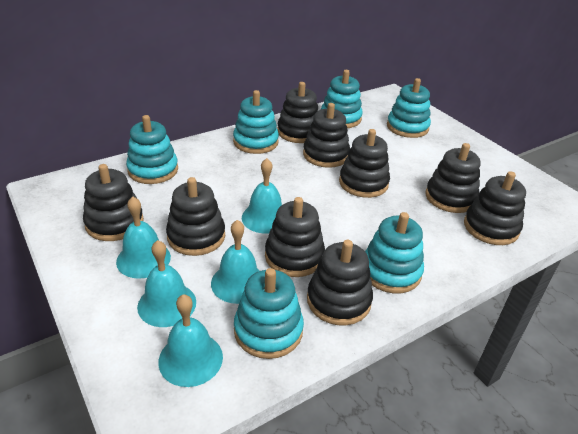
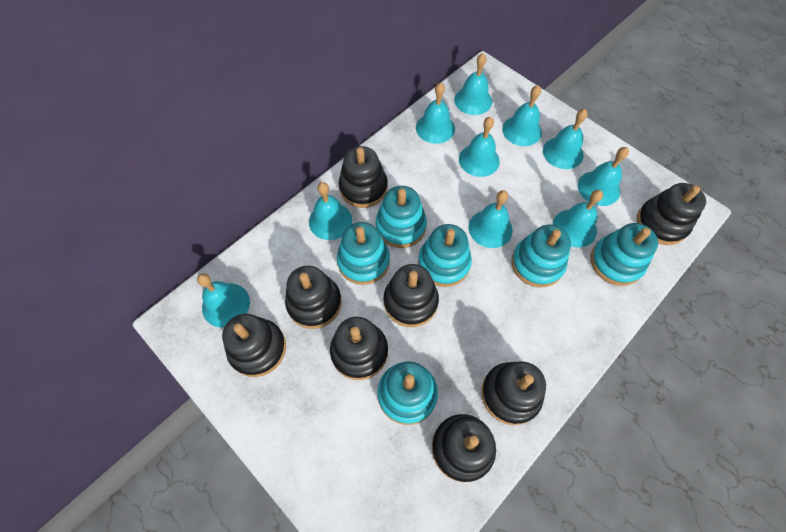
black stacking toy: [83,164,144,241] [166,177,225,256] [265,197,325,277] [277,82,318,143] [303,103,350,168] [307,240,373,325] [339,129,390,198] [425,143,480,213] [464,171,526,245] = 9 -> [222,314,286,377] [285,266,342,329] [330,317,388,380] [339,146,388,208] [384,264,439,327] [432,414,496,482] [481,362,546,425] [637,183,706,245] = 8
turquoise bell: [116,196,171,279] [137,240,196,327] [158,294,223,387] [211,220,260,304] [242,158,282,234] = 5 -> [197,274,250,328] [309,182,352,240] [416,83,455,144] [454,53,492,115] [459,117,500,177] [469,190,513,248] [502,85,542,146] [543,109,588,169] [553,190,603,247] [578,147,629,206] = 10

